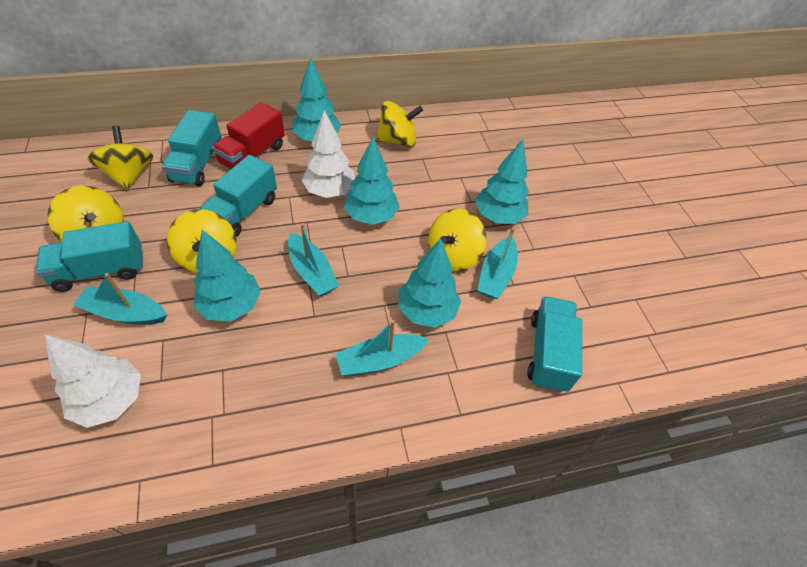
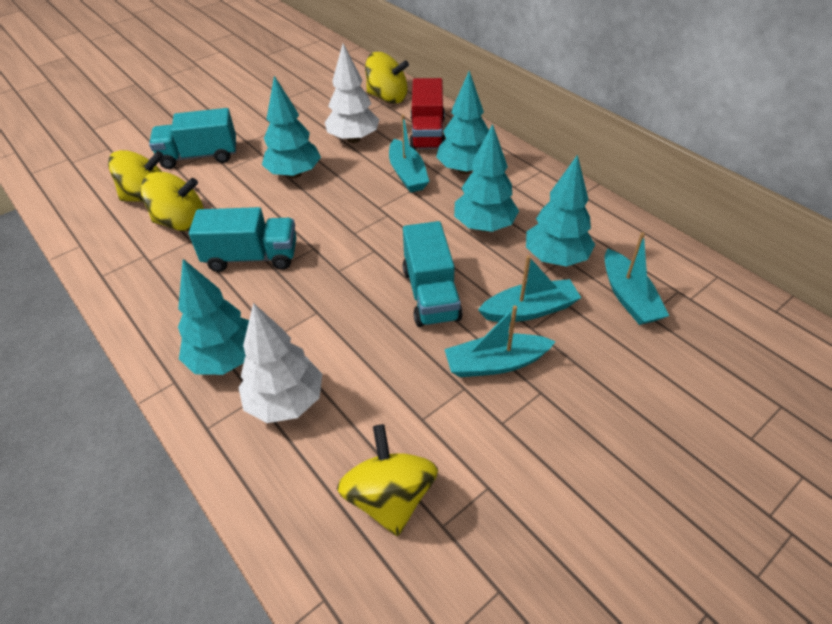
turquoise truck: [36,221,143,292] [162,110,221,186] [200,155,277,237] [527,296,582,393] = 4 -> [149,108,236,169] [189,207,297,272] [403,221,463,327] = 3
yellow spinning top: [48,186,124,242] [87,126,153,190] [167,209,237,273] [376,101,423,147] [428,209,486,272] = 5 -> [108,150,163,202] [141,172,204,231] [337,424,438,536] [365,52,409,104] = 4

